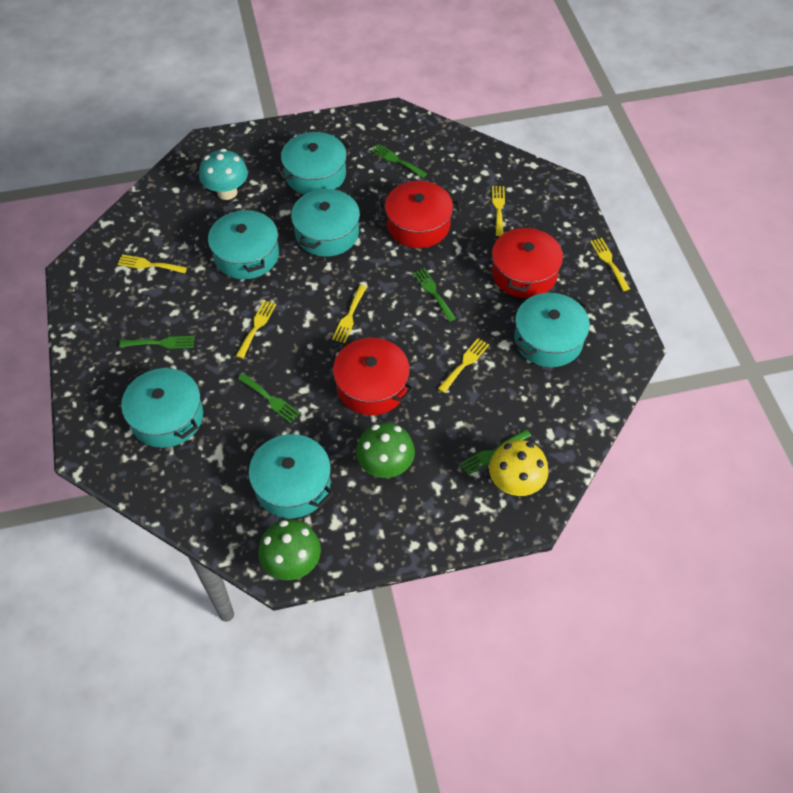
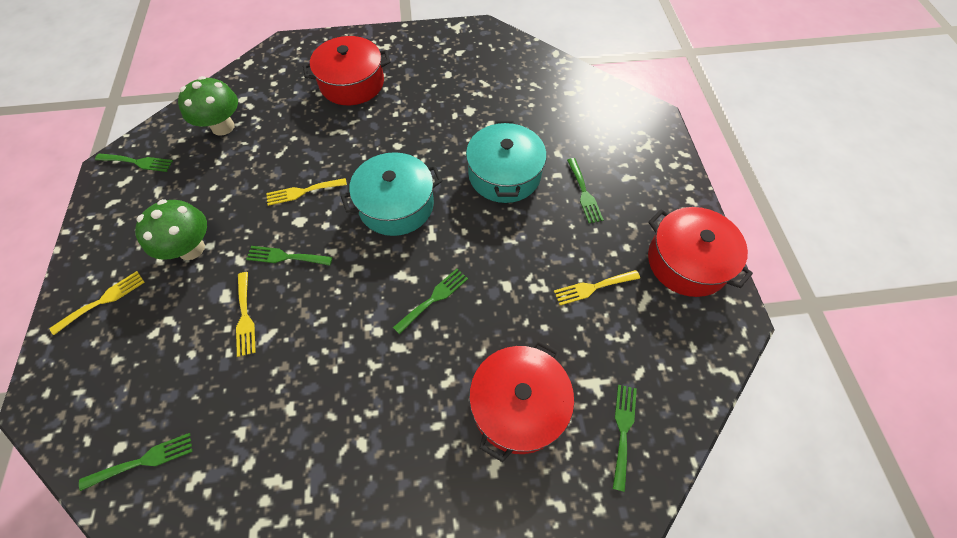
green fork: [119,336,195,349] [238,373,300,423] [371,144,427,178] [413,268,456,322] [460,429,531,475] = 5 -> [79,433,193,491] [95,153,173,172] [246,246,333,266] [393,269,468,334] [567,158,604,223] [613,385,637,492] = 6
turquoise mushroom: [199,149,248,200] = 1 -> none = 0
turquoise pot: [121,368,203,448] [208,208,279,279] [248,434,333,518] [276,132,352,195] [291,187,360,257] [514,293,590,367] = 6 -> [341,152,443,236] [466,121,547,203] = 2
yellow fork: [118,254,187,274] [236,300,276,358] [332,285,367,343] [438,338,489,393] [492,186,505,236] [590,238,630,291] = 6 -> [49,271,145,335] [236,272,256,357] [266,178,347,206] [554,270,640,305] = 4
yellow mushroom: [489,440,549,496] = 1 -> none = 0

